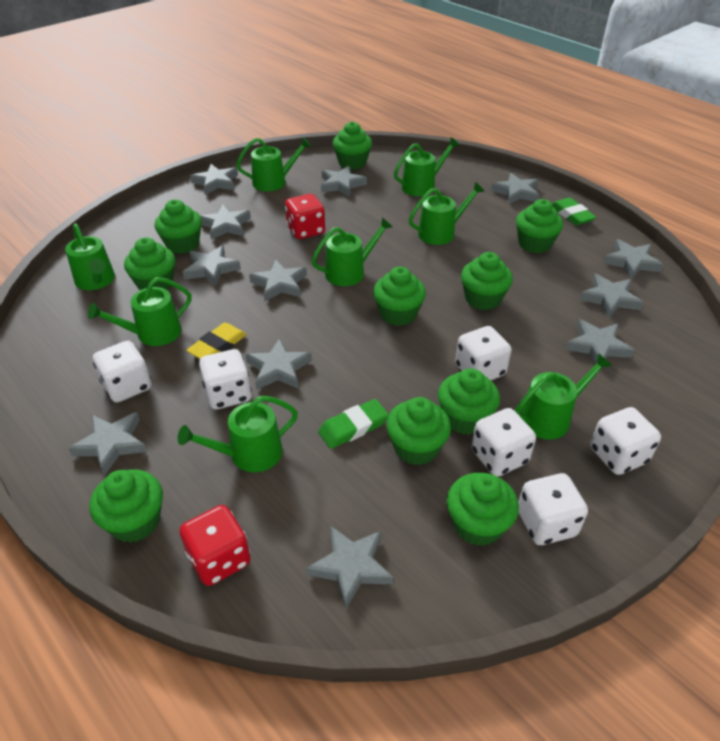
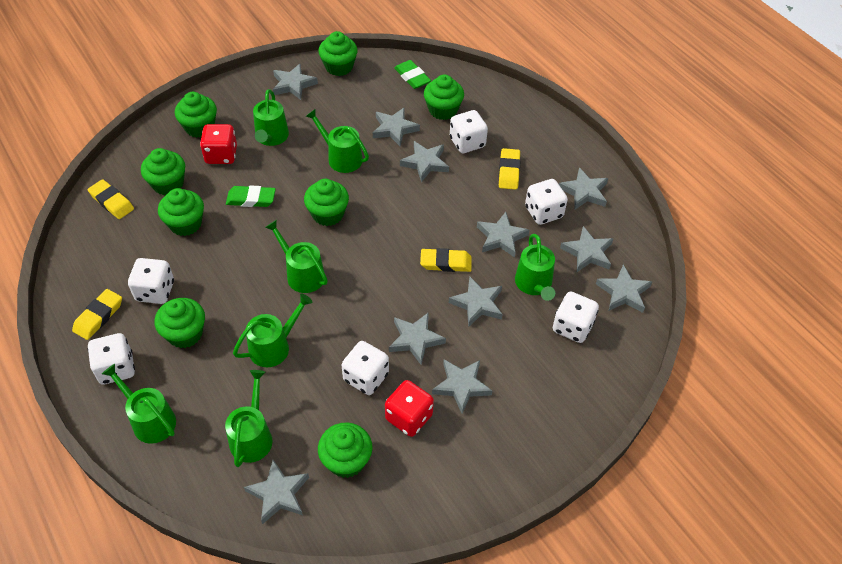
green cupcake: [89,470,163,543] [124,237,175,290] [155,200,202,254] [333,122,372,170] [373,267,426,326] [386,397,451,465] [438,368,500,435] [447,473,519,546] [461,252,513,310] [516,199,563,253] = 10 -> [141,148,185,195] [155,298,205,348] [158,188,204,236] [175,92,217,138] [304,179,349,226] [318,422,373,478] [319,31,358,76] [424,75,464,120] = 8
green watering can: [65,223,115,290] [88,277,191,346] [178,396,298,472] [236,137,311,191] [312,217,392,286] [394,137,460,196] [409,182,484,245] [515,353,612,440] = 8 -> [102,364,176,444] [225,370,273,467] [233,293,313,367] [253,89,289,146] [265,220,328,293] [305,109,369,173] [515,234,555,301] = 7
grey star: [68,412,147,476] [183,245,241,286] [190,164,238,195] [200,204,251,240] [245,338,312,390] [249,259,307,301] [306,526,393,609] [321,166,367,197] [491,173,539,204] [565,319,634,364] [579,274,644,318] [603,239,664,279] = 12 -> [244,460,309,524] [273,64,318,100] [373,108,420,146] [389,312,446,365] [400,141,449,182] [432,359,492,414] [449,277,503,327] [477,212,529,258] [559,167,608,209] [560,226,613,272] [596,265,652,313] = 11
yellow eraser: [187,323,247,359] = 1 -> [72,289,122,340] [88,179,134,219] [420,248,472,272] [499,148,520,190] = 4

